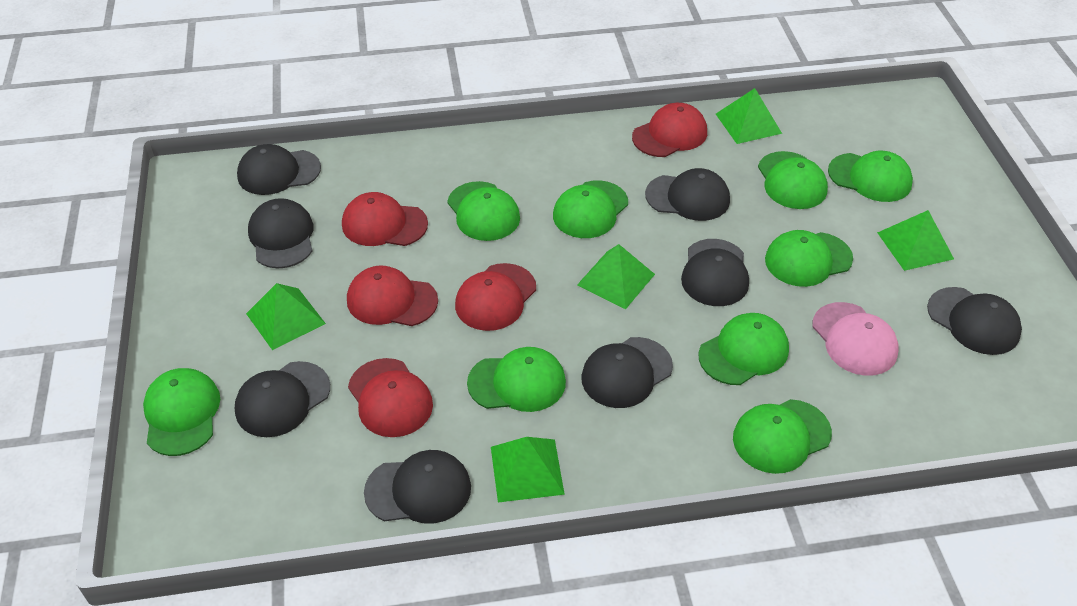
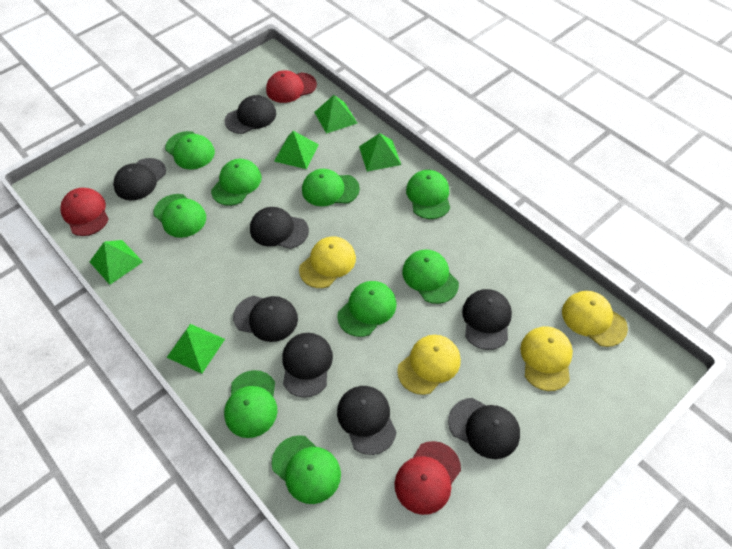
pink cap: [812,302,899,376] = 1 -> none = 0
red cap: [342,192,428,246] [347,265,438,326] [348,358,433,437] [455,263,536,331] [632,103,707,157] = 5 -> [60,188,109,236] [266,70,317,103] [395,441,461,515] = 3
yellow cap: none = 0 -> [299,236,356,288] [397,335,461,395] [520,326,573,391] [562,291,628,347] = 4

